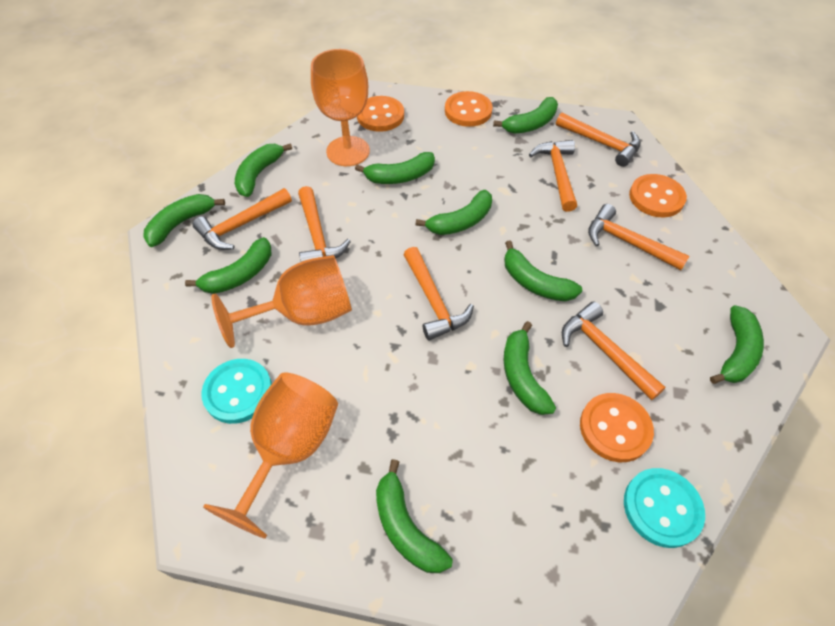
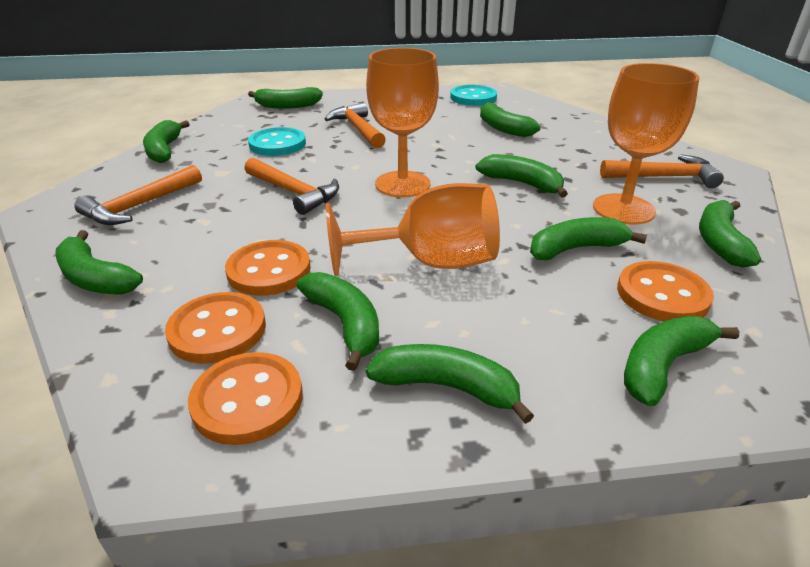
orange hammer: [192,188,292,250] [298,186,351,262] [404,247,474,341] [529,140,577,212] [556,112,640,167] [562,302,665,400] [588,204,690,270] = 7 -> [74,165,202,225] [244,158,339,215] [325,102,386,148] [600,154,724,188] = 4

